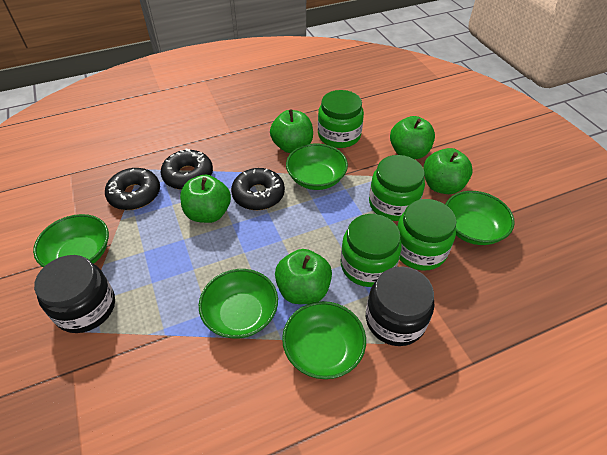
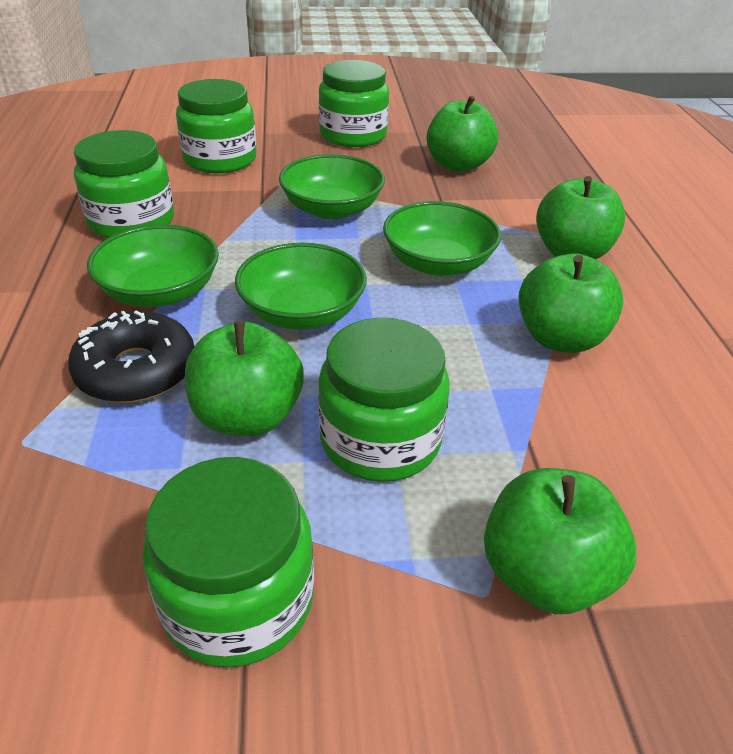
black donut: [105,168,160,210] [161,149,213,190] [231,168,285,210] = 3 -> [68,311,195,403] = 1
black jar: [34,255,115,333] [366,266,434,346] = 2 -> none = 0
green bowl: [33,214,109,267] [199,269,278,339] [282,301,366,379] [286,144,348,190] [445,191,515,245] = 5 -> [87,224,219,307] [235,243,367,330] [279,154,385,220] [383,201,501,276] = 4
green jar: [318,90,364,148] [340,214,402,287] [369,155,425,221] [397,199,456,270] = 4 -> [74,130,174,239] [143,457,314,668] [176,79,257,173] [318,318,450,482] [319,60,389,147] = 5

